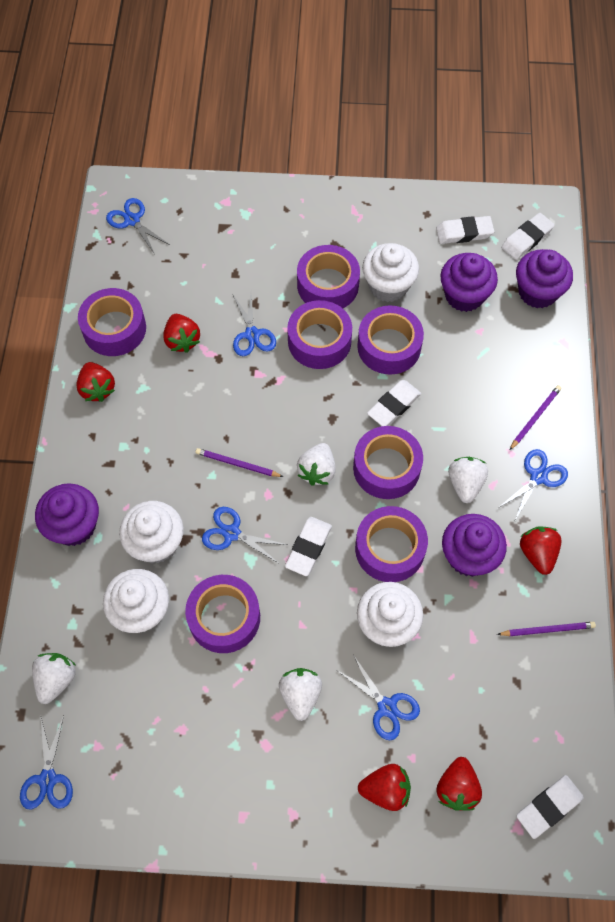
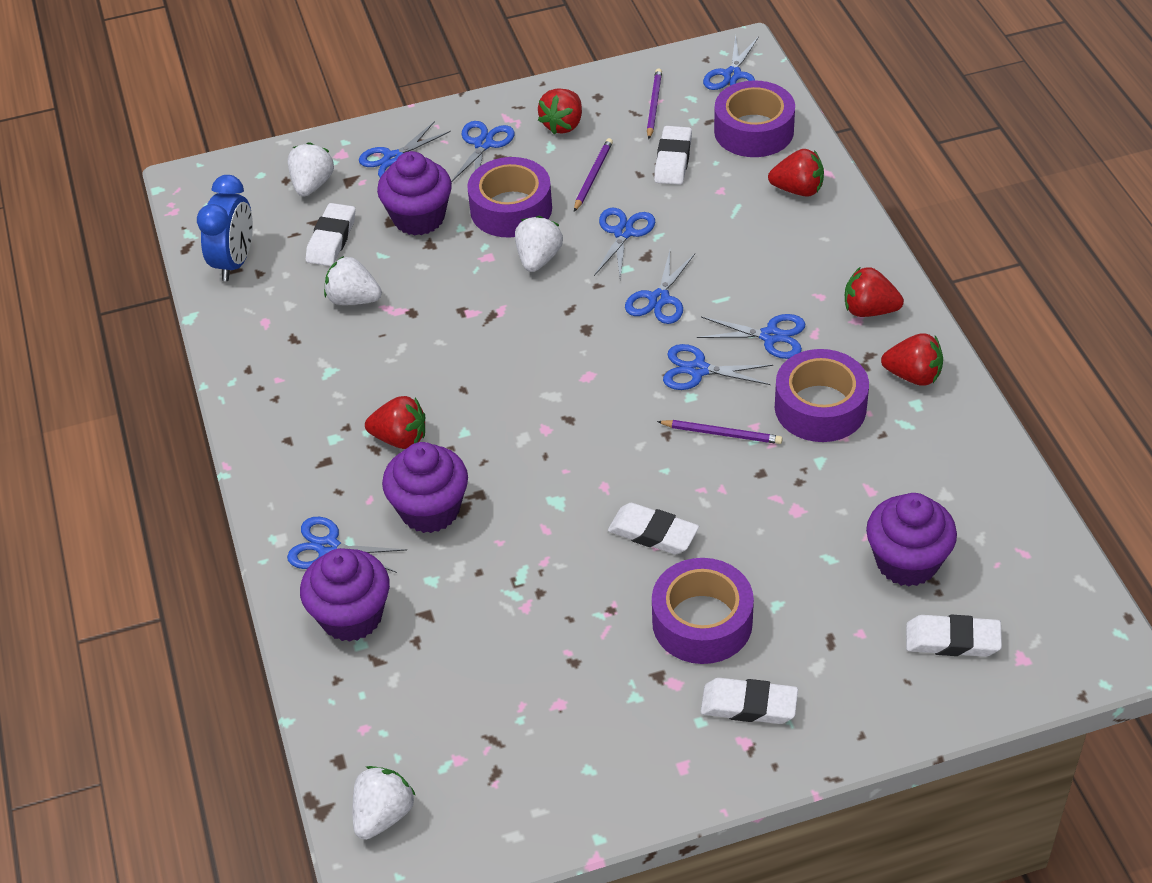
blue clock: none = 0 -> [197,175,253,281] = 1
blue scissors: [20,715,73,809] [106,198,170,254] [202,507,288,564] [233,293,276,356] [338,656,420,740] [498,449,568,522] = 6 -> [287,517,407,573] [359,121,451,177] [451,121,515,182] [594,208,655,278] [625,251,695,324] [663,344,773,390] [697,314,806,359] [703,34,759,90] = 8
purple tape: [78,288,146,356] [185,575,260,653] [287,300,352,369] [297,245,360,308] [353,426,423,499] [355,506,428,582] [357,305,424,375] = 7 -> [467,157,552,238] [652,558,754,664] [714,80,795,157] [775,349,869,442] = 4
white cupcake: [103,569,169,633] [119,501,184,563] [357,582,423,647] [362,243,419,302] = 4 -> none = 0

